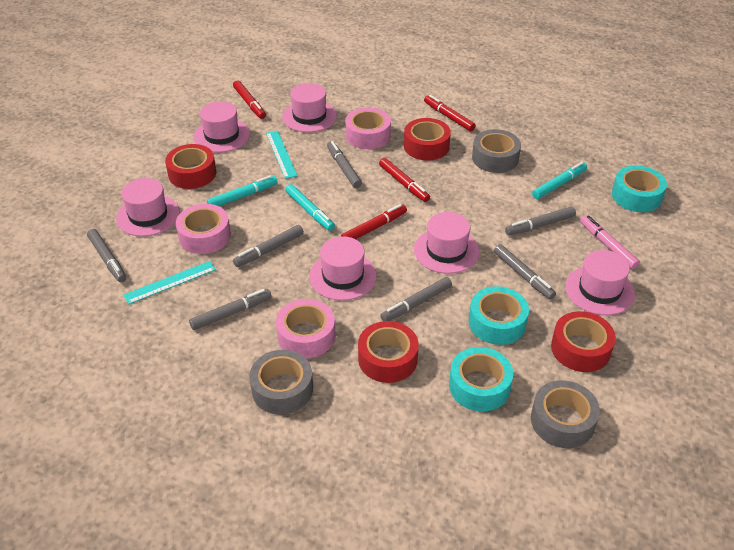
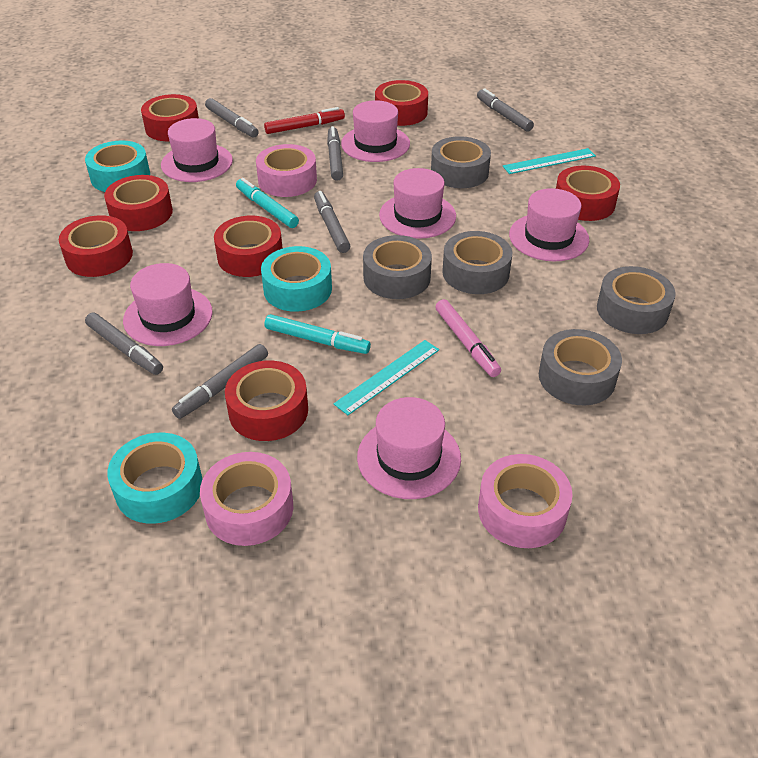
grey marker: [87,229,126,282] [189,289,272,330] [233,225,304,267] [327,141,362,188] [380,277,452,321] [494,244,556,299] [505,207,576,236] = 7 -> [85,313,163,375] [172,344,268,419] [205,98,259,138] [314,191,350,253] [327,126,343,181] [477,88,534,132] = 6
grey tape: [249,350,313,415] [472,129,521,173] [531,380,600,448] = 3 -> [363,235,432,299] [431,136,491,188] [442,231,512,294] [539,329,622,405] [597,266,676,334] = 5
red marker: [233,80,266,119] [341,204,407,239] [379,158,430,202] [424,95,476,131] = 4 -> [264,107,345,134] = 1
red tape: [165,144,216,189] [358,321,419,383] [404,118,451,161] [551,311,616,372] = 4 -> [59,215,133,277] [104,175,173,231] [141,94,199,141] [214,216,283,277] [225,361,308,441] [375,80,428,126] [556,166,620,221] = 7
turquoise marker: [207,175,278,206] [285,184,335,231] [532,162,587,199] = 3 -> [236,178,299,228] [265,314,371,354] = 2

